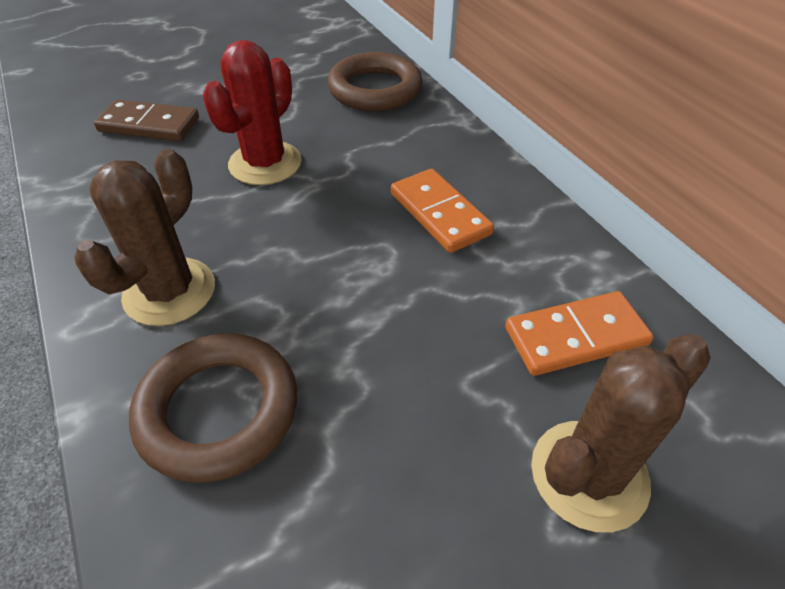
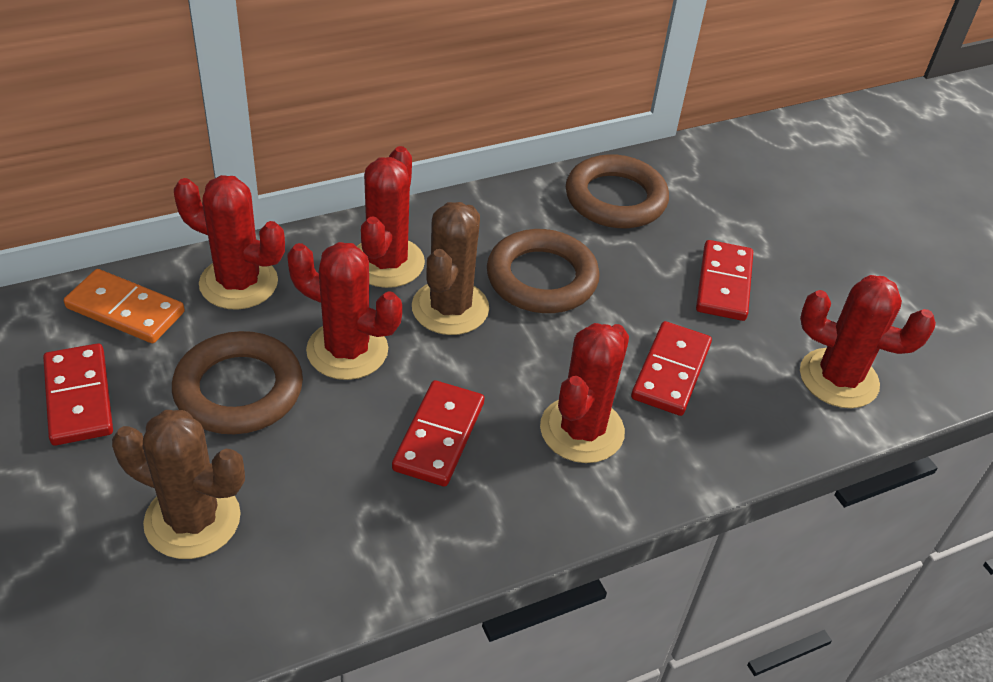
brown domino: [94,99,199,141] = 1 -> none = 0
brown ring: [129,333,297,483] [327,52,422,111] = 2 -> [172,331,303,434] [487,229,600,313] [566,154,669,228] = 3
orange domino: [391,169,494,253] [505,291,654,376] = 2 -> [64,269,185,343] = 1
red cactus: [203,40,302,185] = 1 -> [174,175,285,310] [287,242,402,380] [357,146,425,288] [540,323,629,463] [800,275,936,408] = 5
red domino: none = 0 -> [43,343,113,446] [392,380,484,487] [631,321,712,416] [696,240,753,321] = 4

